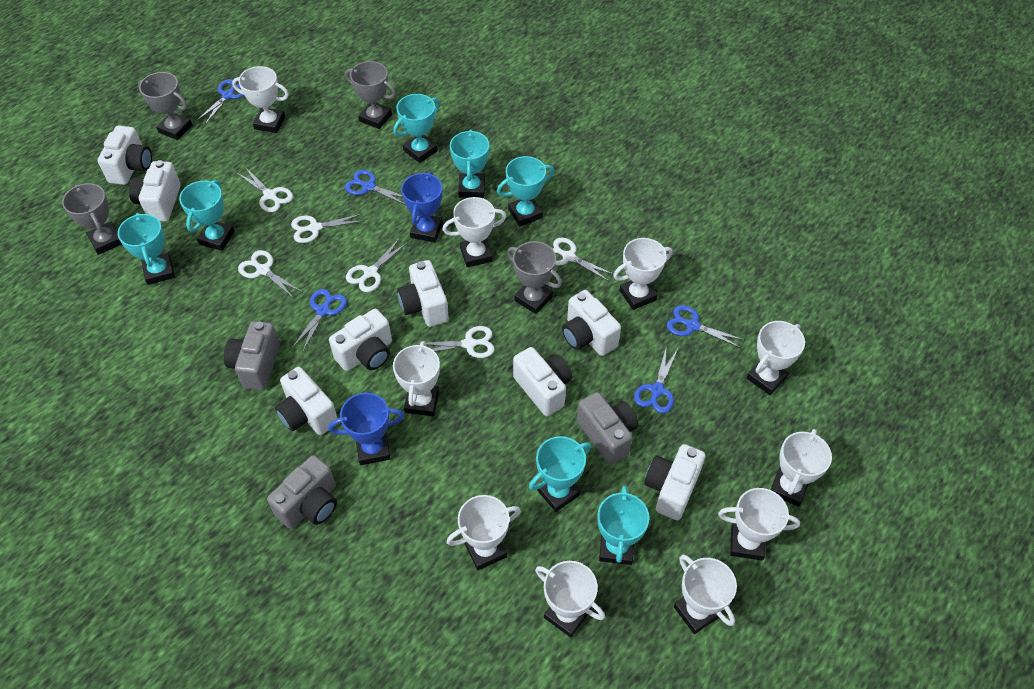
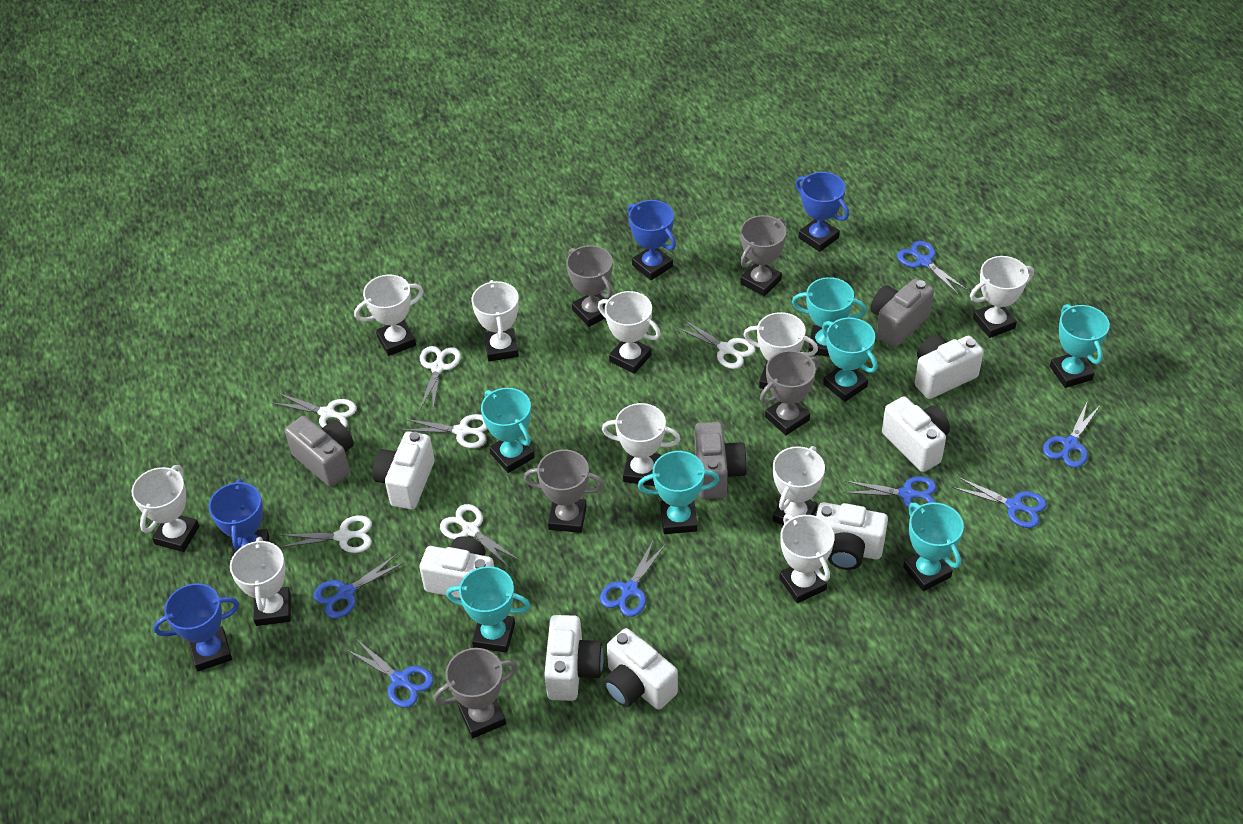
blue scissors: [196,79,244,124] [292,289,347,353] [345,170,406,205] [634,345,678,413] [667,305,745,349] = 5 -> [313,554,405,619] [347,639,434,708] [600,539,666,617] [844,476,937,510] [897,241,968,295] [952,477,1047,528] [1043,403,1100,468] = 7
blue trophy: [328,393,404,465] [401,172,443,243] = 2 -> [153,583,239,671] [209,479,269,559] [628,200,676,280] [795,172,849,252] = 4
grey trophy: [62,183,122,255] [138,72,192,140] [345,61,396,129] [507,241,562,314] = 4 -> [434,648,518,738] [524,450,605,533] [566,245,613,327] [740,215,786,296] [760,350,820,435] = 5
white camera: [97,126,152,185] [129,160,181,222] [275,367,338,435] [329,309,392,371] [397,260,449,327] [513,347,572,416] [562,290,621,356] [644,444,705,520] = 8 -> [373,431,435,510] [419,536,494,598] [544,615,604,701] [603,628,678,710] [816,502,888,570] [882,396,950,472] [915,335,984,399] = 7

